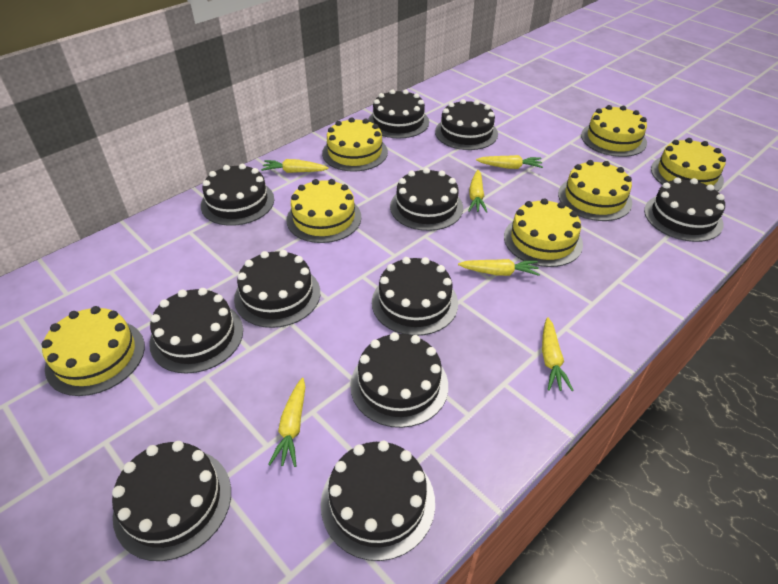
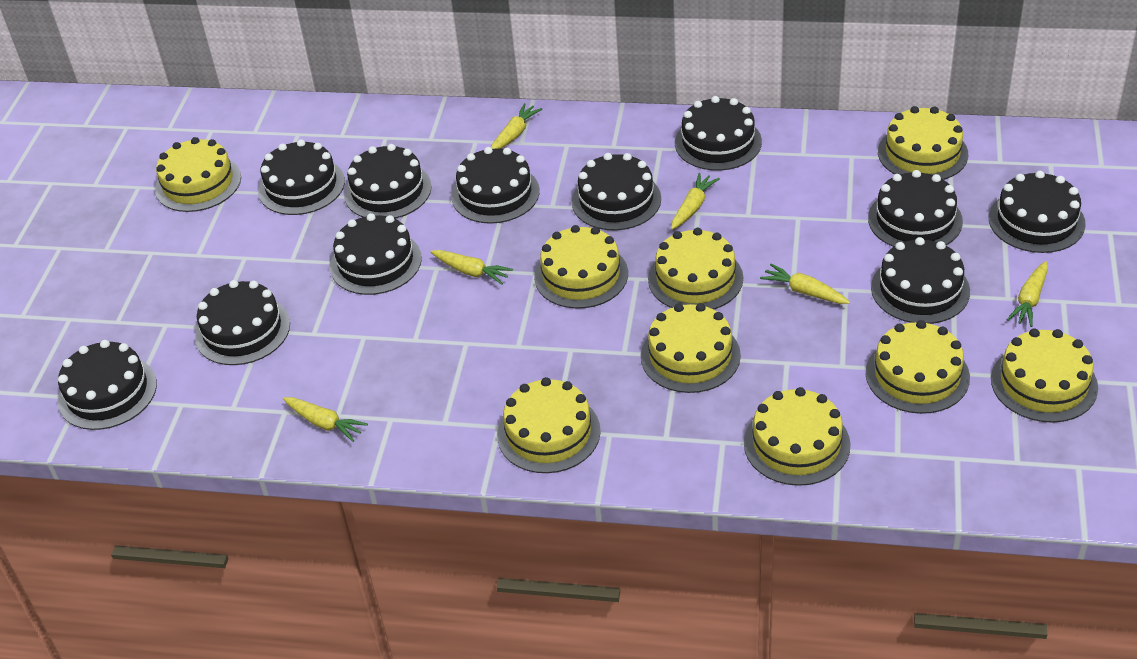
yellow cake: [41,306,145,396] [287,179,361,243] [322,117,388,172] [504,198,583,267] [558,160,632,221] [581,105,647,157] [651,138,726,191] = 7 -> [155,137,241,212] [497,377,601,473] [534,225,628,309] [641,303,741,393] [648,228,743,309] [744,387,851,486] [866,320,970,414] [878,106,968,180] [991,328,1098,423] = 9

